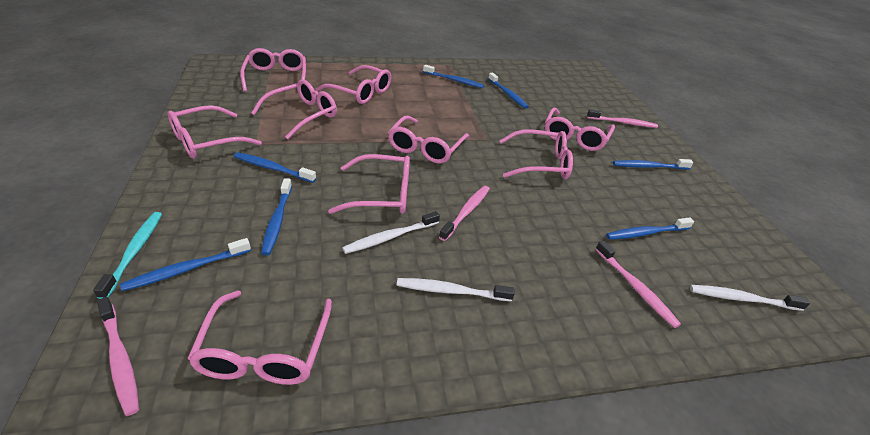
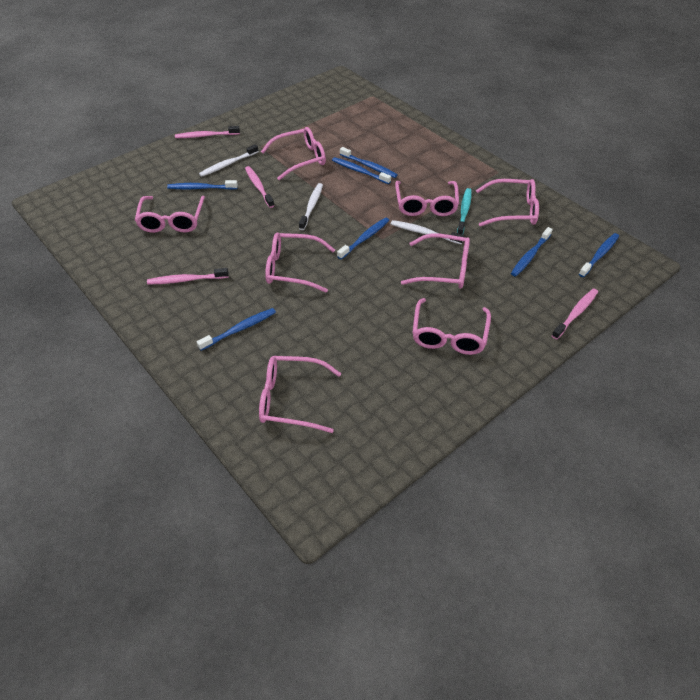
pink glasses: [168,105,262,159] [187,290,332,385] [240,48,306,92] [251,80,337,139] [316,65,391,104] [328,154,410,214] [388,116,469,164] [499,129,573,179] [545,108,615,151] = 9 -> [135,196,205,233] [259,356,341,433] [261,127,326,180] [265,233,335,293] [395,181,459,216] [401,233,470,289] [412,298,491,355] [476,179,539,227] = 8

